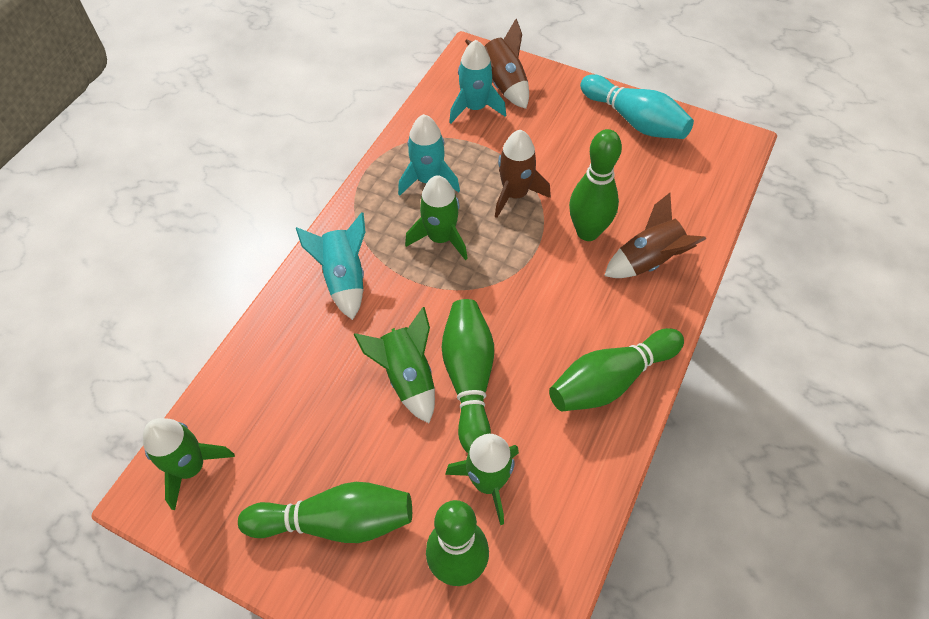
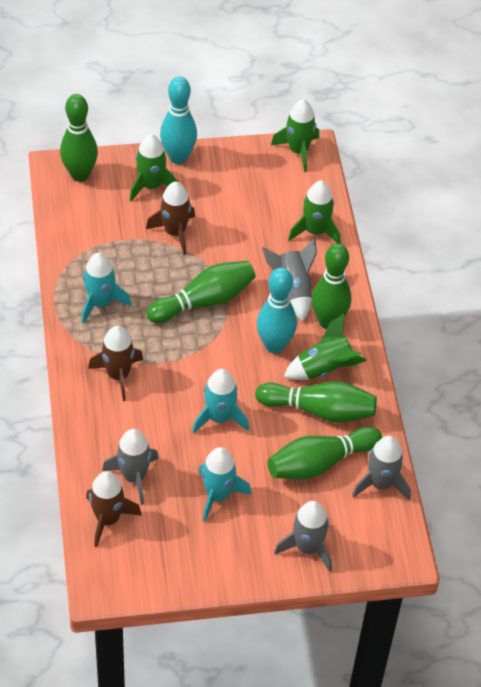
grey rocket: none = 0 -> [102,429,159,505] [262,238,317,321] [274,501,332,572] [352,436,411,500] = 4
turquoise bowling pin: [580,74,694,139] = 1 -> [160,77,197,164] [257,268,297,354] = 2

